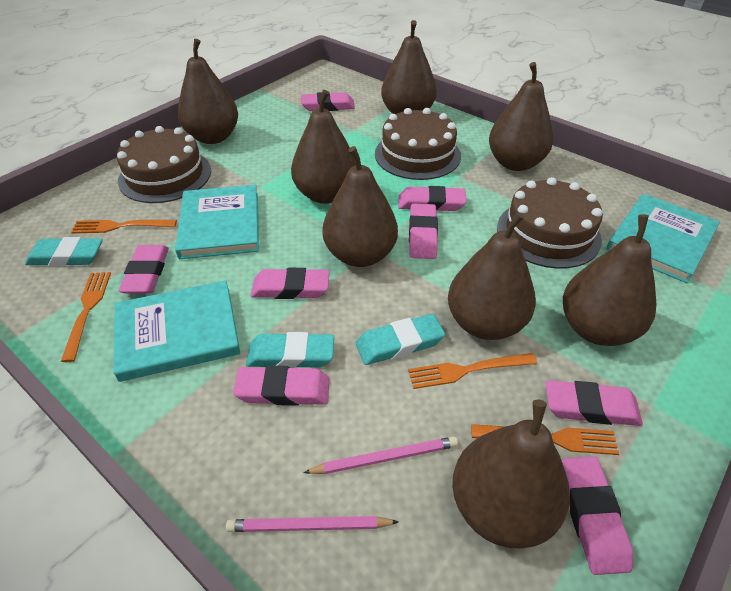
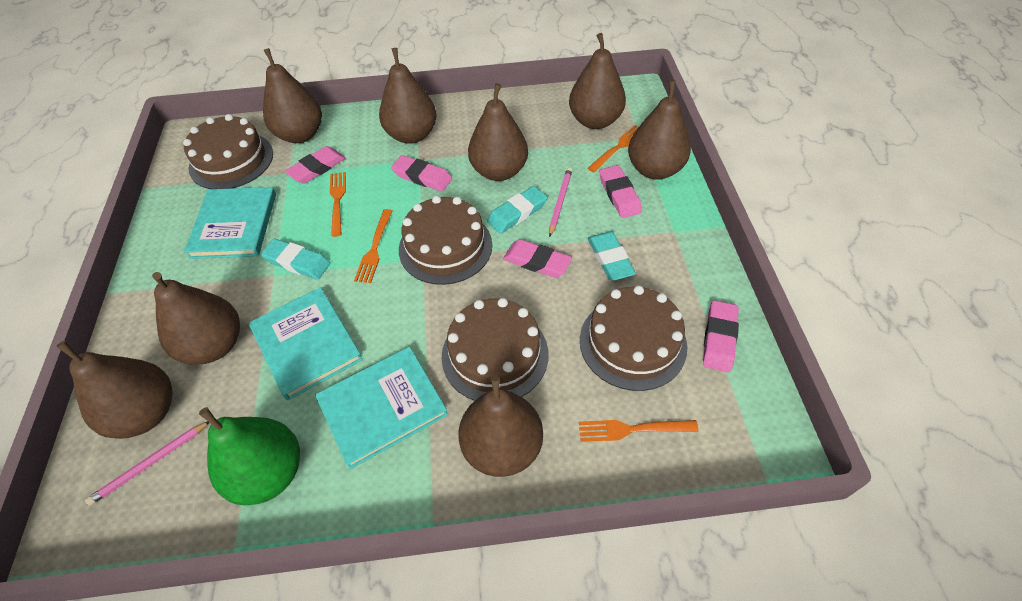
brown cake: [117,126,211,203] [375,108,461,180] [497,177,603,269] = 3 -> [183,114,273,189] [399,196,492,285] [442,298,549,401] [580,285,687,391] = 4
green pear: none = 0 -> [199,407,300,505] = 1
pink eraser: [119,245,169,294] [233,366,330,406] [250,268,330,299] [301,92,355,111] [398,186,467,211] [409,204,438,259] [545,380,643,426] [562,456,633,575] = 8 -> [285,146,346,184] [391,155,452,191] [503,239,572,278] [599,165,642,218] [703,300,739,372] = 5

